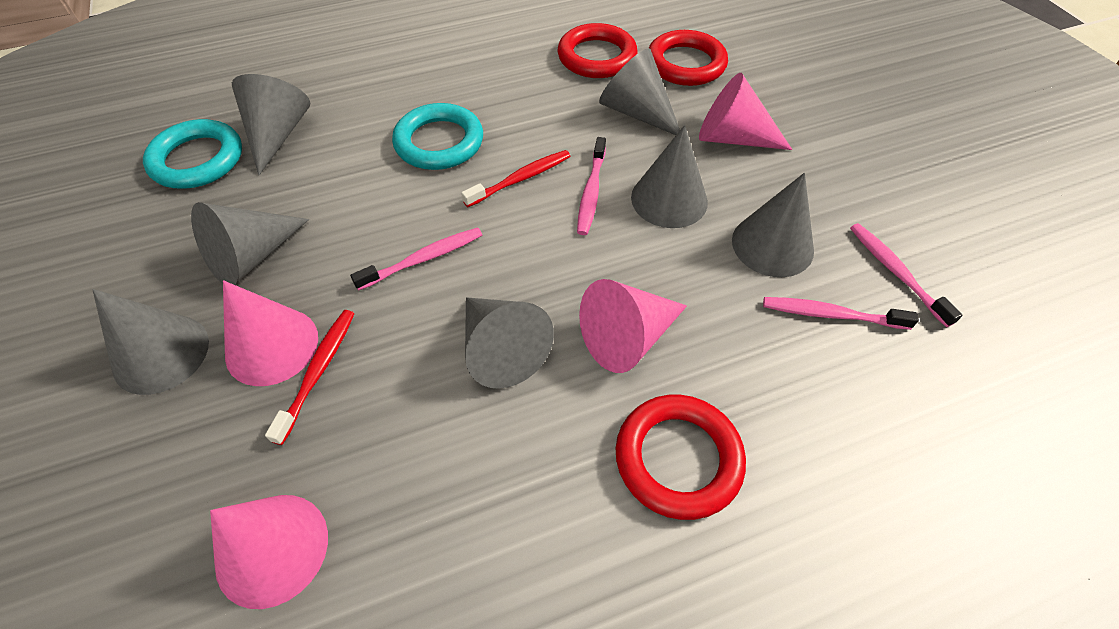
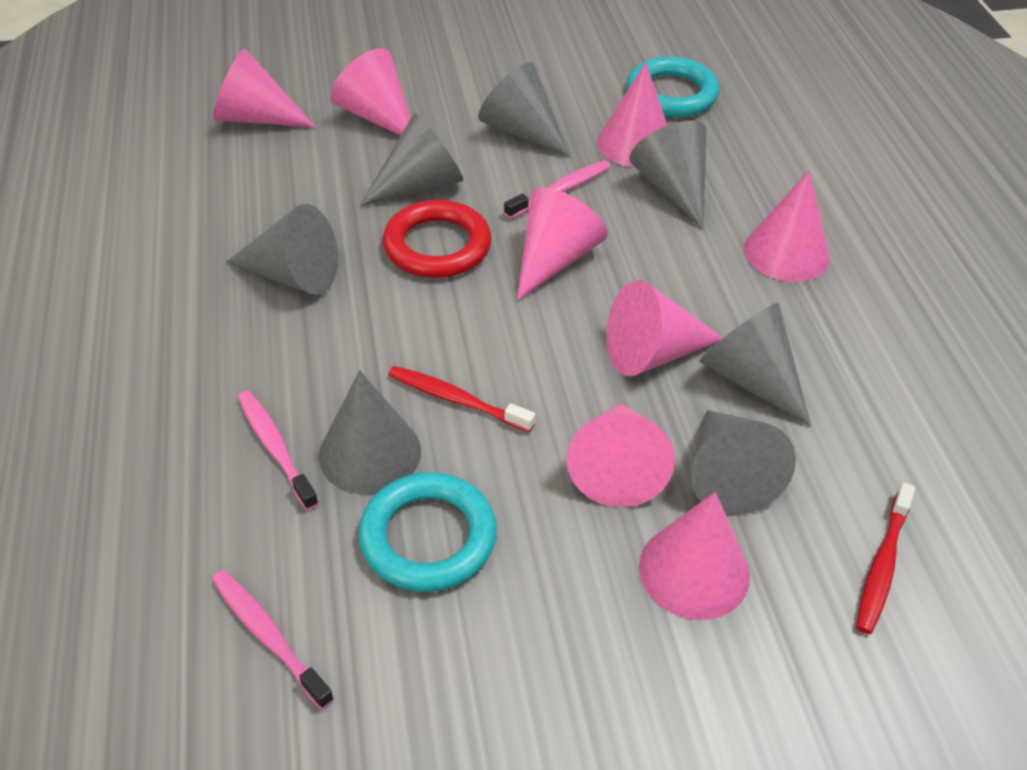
pink cone: [210,495,328,609] [223,280,318,386] [579,279,687,373] [699,73,792,150] = 4 -> [213,49,316,127] [330,48,411,136] [517,187,608,301] [567,403,675,507] [597,62,667,167] [606,280,723,376] [639,492,750,620] [744,170,830,282] = 8
pink toothbrush: [350,227,482,291] [577,137,606,235] [763,297,919,330] [850,223,963,327] = 4 -> [212,570,334,709] [238,390,319,510] [504,160,611,219] = 3
red ring: [558,23,638,78] [616,395,746,520] [649,30,728,86] = 3 -> [383,200,492,278] = 1

